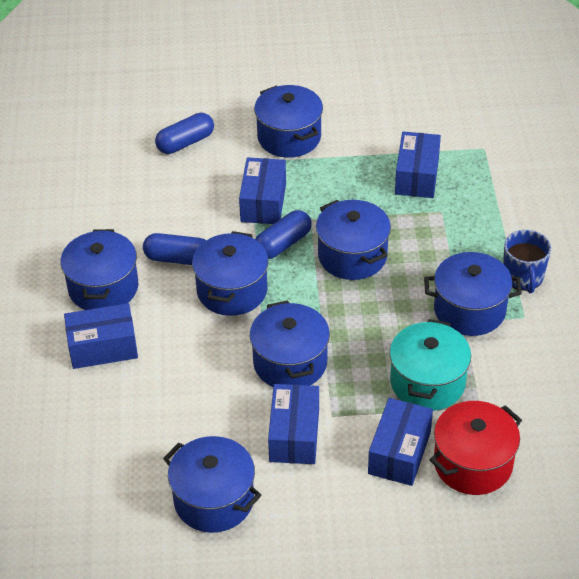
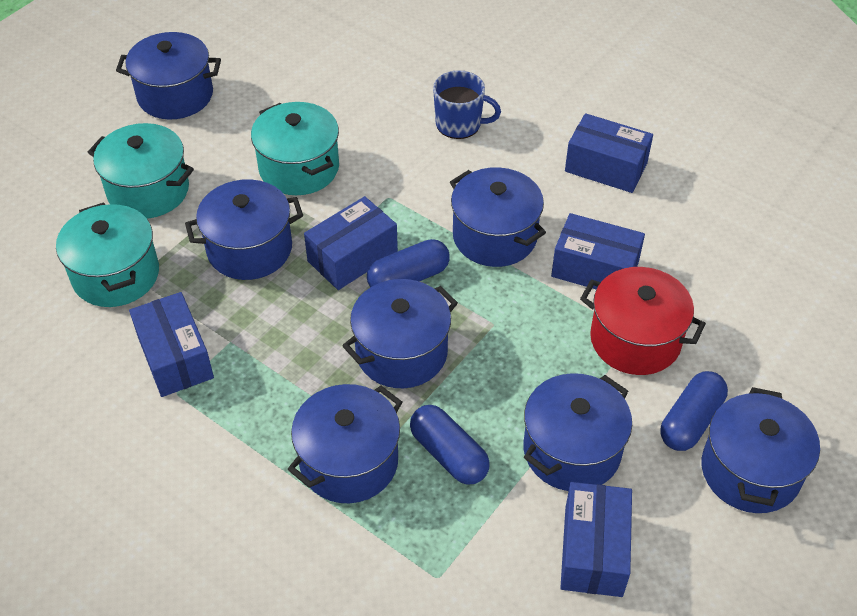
turquoise pot: [390,319,471,411] = 1 -> [56,203,159,307] [88,123,194,219] [251,102,339,195] = 3

